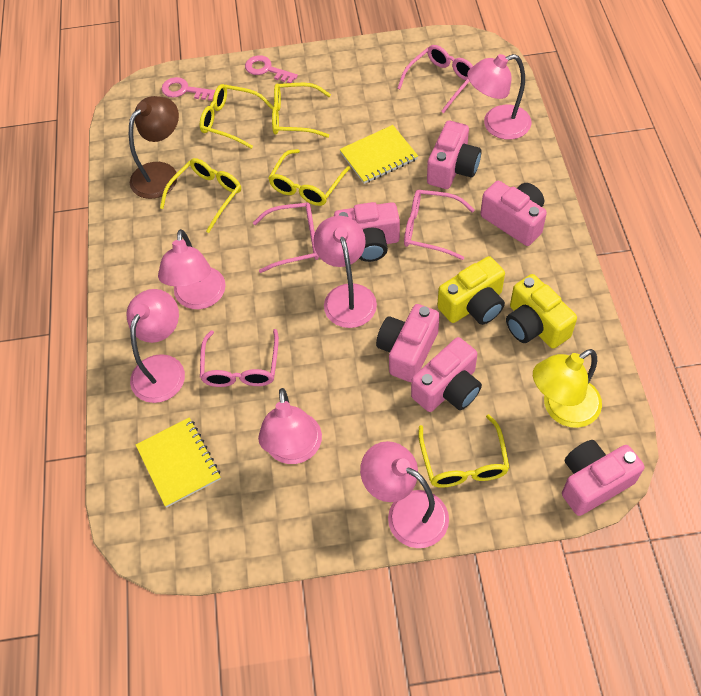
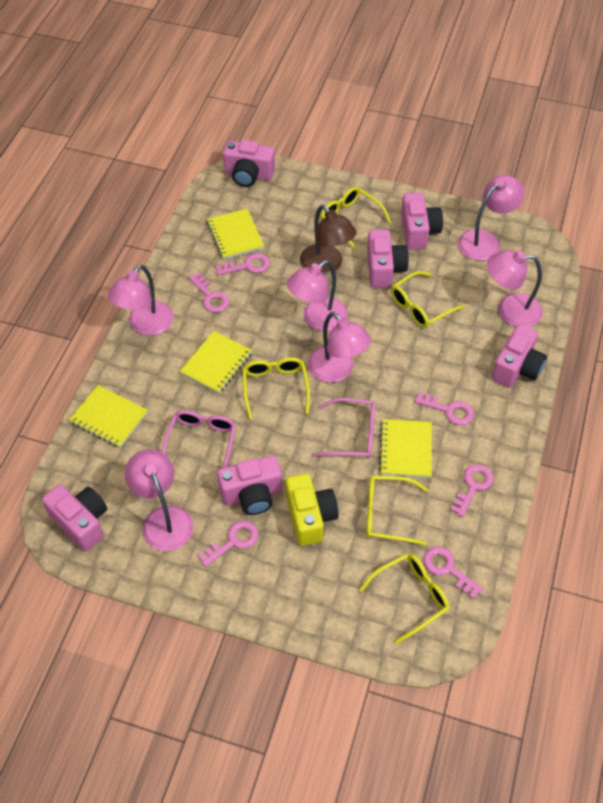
pink glasses: [200,329,279,387] [253,203,319,273] [398,45,473,113] [404,190,475,260] = 4 -> [162,410,236,468] [313,398,376,458] = 2
pink key: [162,77,215,101] [245,55,298,83] = 2 -> [189,273,229,313] [198,521,259,567] [216,253,270,276] [415,392,474,425] [424,547,483,599] [451,464,494,517] = 6
yellow camera: [437,256,505,325] [506,274,577,349] = 2 -> [286,474,339,546] = 1
yellow lamp: [533,349,602,428] = 1 -> none = 0
yellow notebook: [136,417,221,508] [339,125,418,184] = 2 -> [69,385,148,448] [180,331,252,394] [207,209,264,259] [379,419,432,478] = 4

